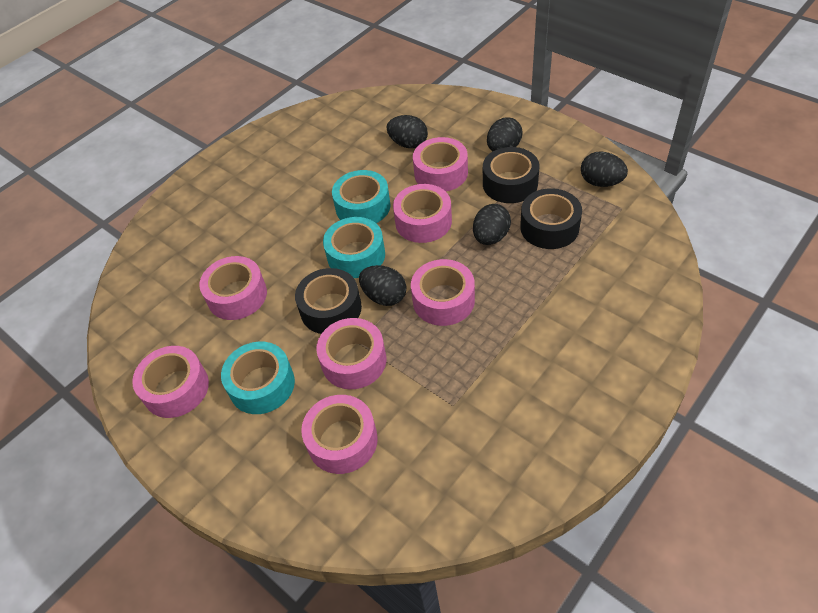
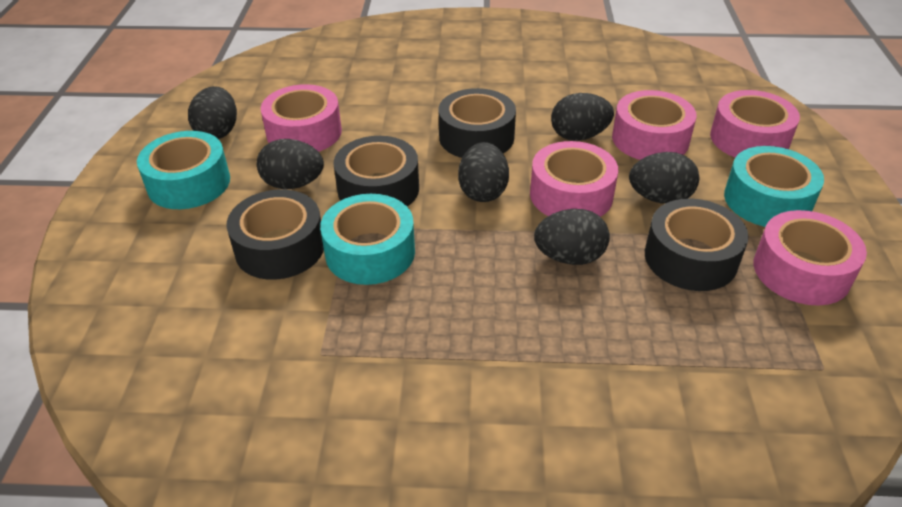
black egg: [359,265,406,306] [387,115,428,148] [473,204,511,245] [487,117,522,151] [581,151,628,187] = 5 -> [188,86,237,139] [257,139,324,189] [458,142,509,202] [534,209,610,265] [551,93,614,141] [629,152,699,204] = 6
black tape: [295,268,362,334] [483,147,539,203] [520,188,582,249] = 3 -> [226,190,324,280] [333,136,419,206] [438,88,516,158] [645,199,749,291] = 4
pink tape: [132,346,209,418] [199,256,267,320] [301,395,378,474] [316,318,386,389] [393,184,452,243] [411,259,475,326] [413,137,468,191] = 7 -> [261,84,342,152] [530,141,618,217] [612,90,697,160] [710,90,800,157] [754,210,867,305] = 5

